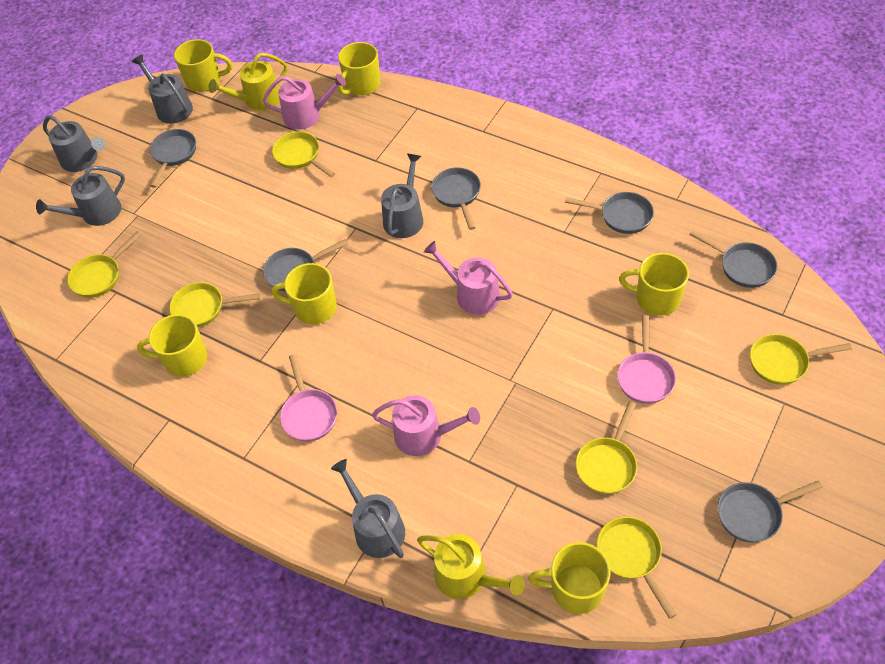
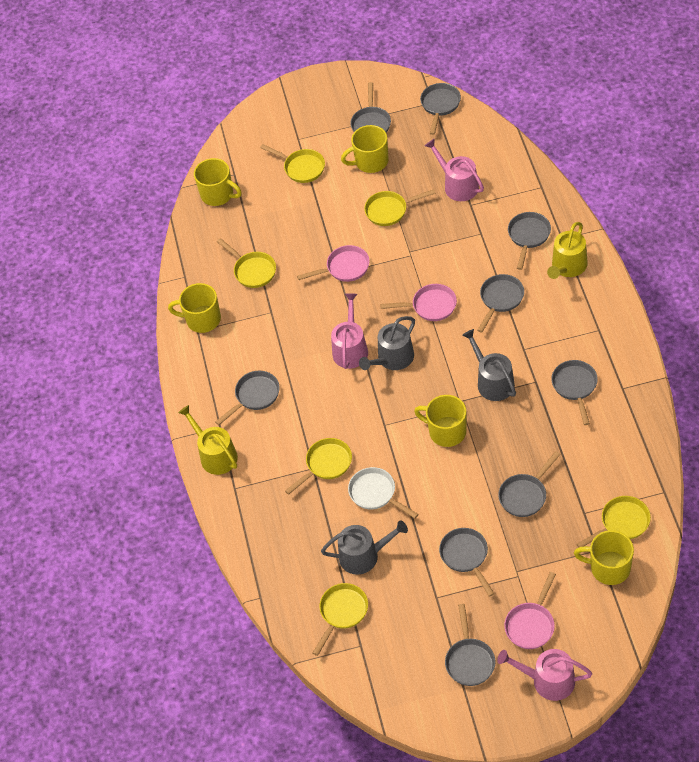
grey pan: [150,129,196,188] [263,239,348,292] [431,167,481,230] [565,192,654,234] [689,230,777,288] [717,480,823,543] = 6 -> [215,371,280,425] [350,82,391,133] [420,83,461,135] [439,528,495,597] [445,604,496,686] [477,274,524,333] [498,451,560,517] [508,212,551,270] [551,360,598,425] = 9
grey watering can: [36,166,125,226] [43,115,106,172] [132,54,193,124] [331,459,405,558] [381,154,423,238] = 5 -> [321,520,408,575] [359,316,415,370] [462,329,516,401] = 3
pink pan: [280,354,337,442] [617,315,676,404] = 2 -> [297,245,370,282] [380,284,457,321] [504,572,556,649] = 3
white pan: none = 0 -> [348,467,419,519] = 1
yellow mug: [137,314,207,377] [174,39,232,92] [272,263,337,324] [338,42,381,96] [528,542,611,614] [619,253,689,316] = 6 -> [168,283,221,333] [194,158,242,206] [341,125,389,173] [414,395,466,447] [574,530,634,585] = 5

